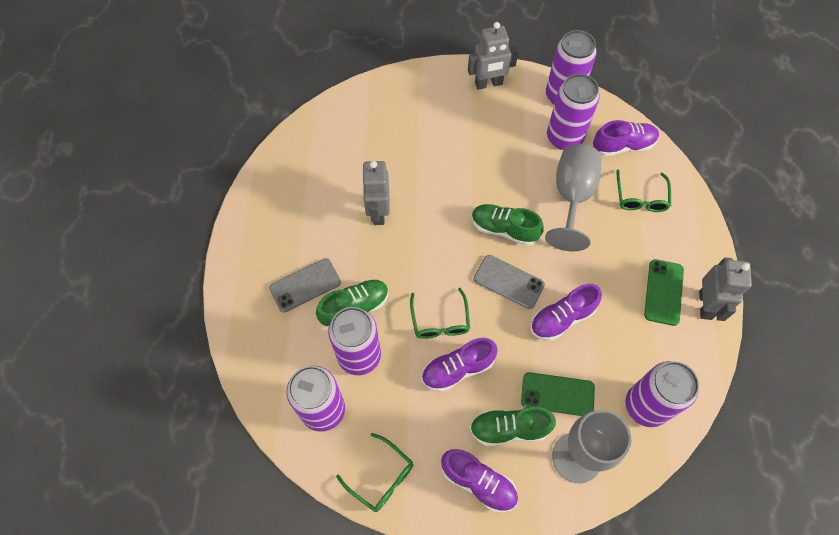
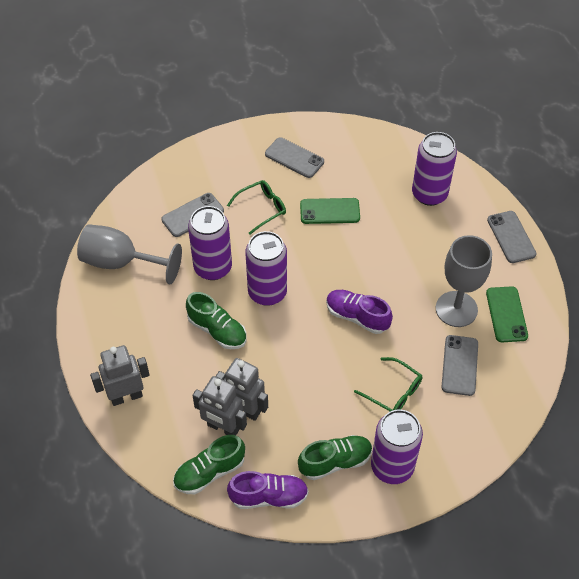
green glasses: [336,433,413,512] [410,288,470,339] [617,170,671,212] = 3 -> [227,180,286,235] [354,357,422,411] = 2
grey phone: [269,258,341,313] [474,255,545,309] = 2 -> [161,193,224,237] [265,137,324,178] [442,335,478,396] [487,211,537,263] = 4
purple can: [287,366,345,432] [328,307,381,375] [546,30,597,104] [547,74,600,150] [625,361,699,427] = 5 -> [188,206,232,280] [245,231,287,306] [371,410,423,484] [412,132,457,206] = 4
purple shoe: [422,338,498,392] [441,449,518,513] [530,284,602,341] [593,120,659,156] = 4 -> [227,471,309,509] [326,290,393,334] = 2

